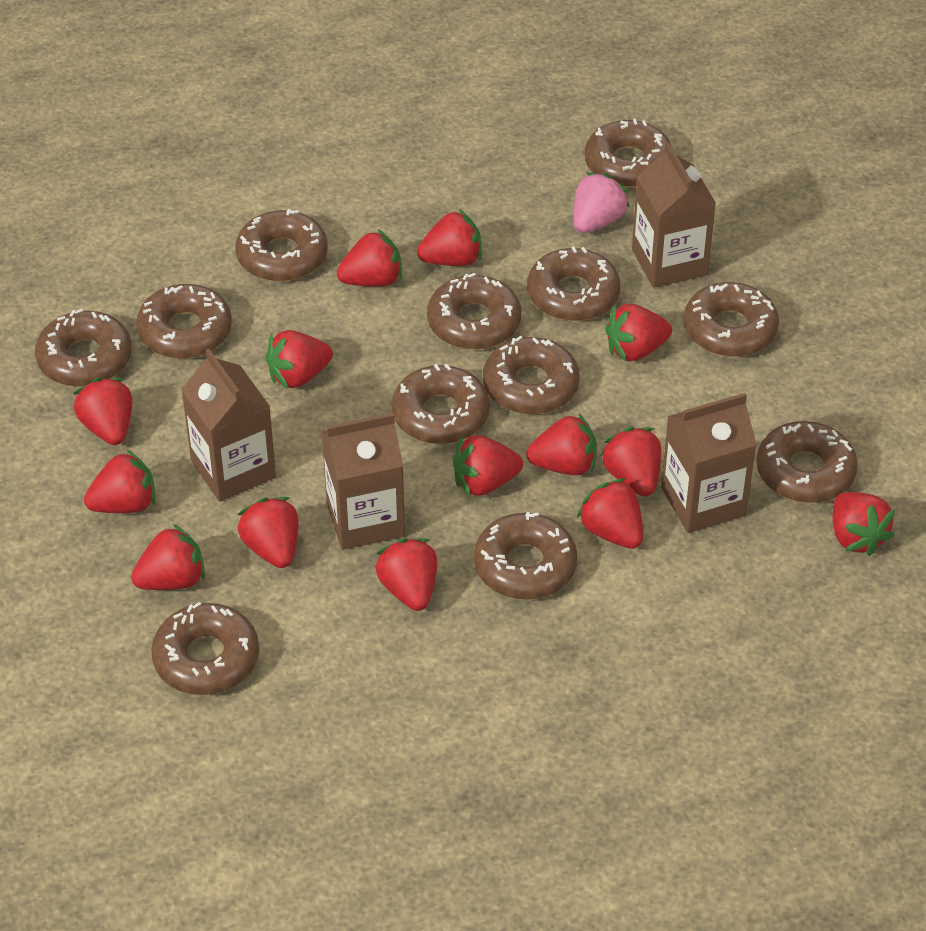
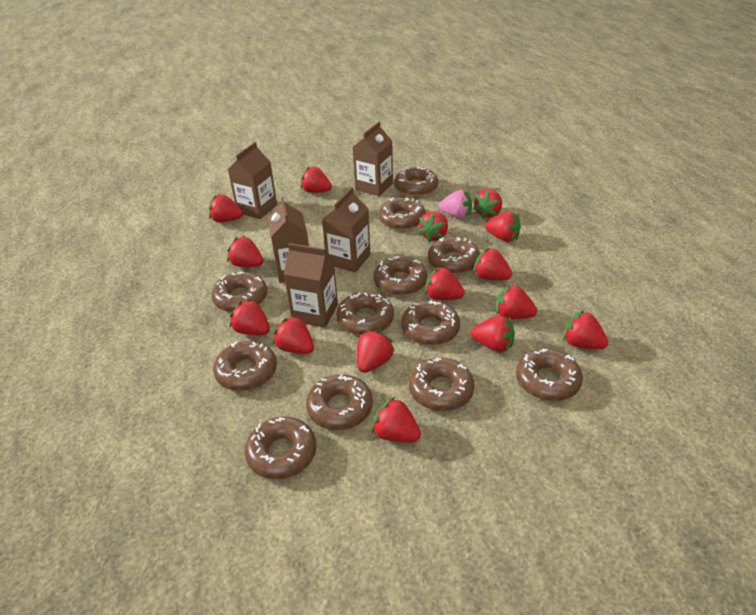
brown carton: [181,349,276,502] [321,413,405,550] [632,142,716,288] [661,393,757,533] = 4 -> [228,142,277,219] [268,197,309,283] [284,243,338,328] [322,187,370,272] [352,122,393,196] = 5
red strawberry: [73,378,133,445] [84,450,155,513] [131,524,205,590] [237,497,298,568] [265,330,333,389] [337,229,402,287] [375,538,437,611] [417,209,482,266] [453,436,523,496] [526,414,597,475] [577,478,643,549] [600,427,661,496] [605,304,672,361] [832,492,895,556] = 14 -> [209,194,243,222] [227,236,263,267] [230,299,270,335] [273,315,314,354] [301,166,332,193] [357,330,395,373] [372,397,421,442] [418,211,448,242] [425,266,465,300] [471,315,515,352] [473,189,502,219] [473,247,512,280] [485,212,521,242] [496,284,537,319] [563,311,608,349] = 15

